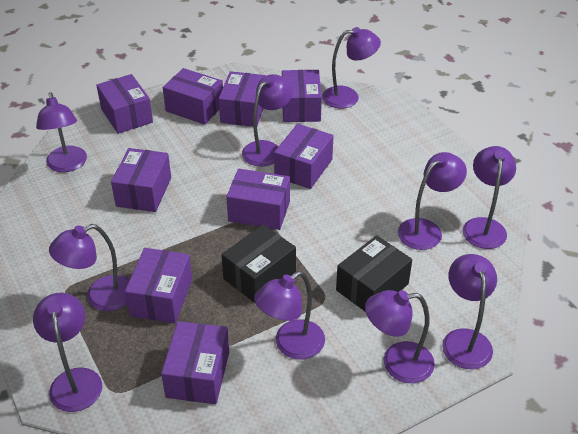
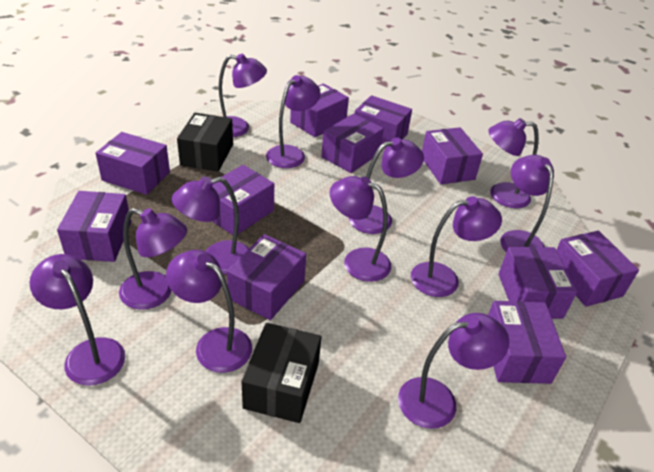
purple box: [97,74,153,134] [111,148,171,212] [125,248,192,323] [161,321,229,404] [163,68,223,125] [219,71,266,127] [226,168,290,230] [274,124,334,189] [282,70,322,122] = 9 -> [57,191,131,262] [96,132,170,195] [212,165,274,235] [227,234,306,320] [290,84,349,137] [321,114,384,173] [355,95,412,148] [422,127,483,184] [488,301,566,384] [498,247,577,319] [556,231,639,307] = 11
purple lamp: [33,293,102,412] [36,92,87,172] [49,224,129,311] [242,74,293,167] [254,271,325,360] [322,27,381,108] [365,290,435,383] [398,152,467,250] [442,254,497,369] [462,146,516,249] = 10 -> [29,254,125,385] [119,208,187,310] [166,250,252,373] [172,176,249,274] [219,54,267,137] [266,75,321,168] [330,176,391,282] [349,138,424,234] [398,313,509,429] [411,196,502,297] [488,118,539,208] [500,155,554,252] = 12

